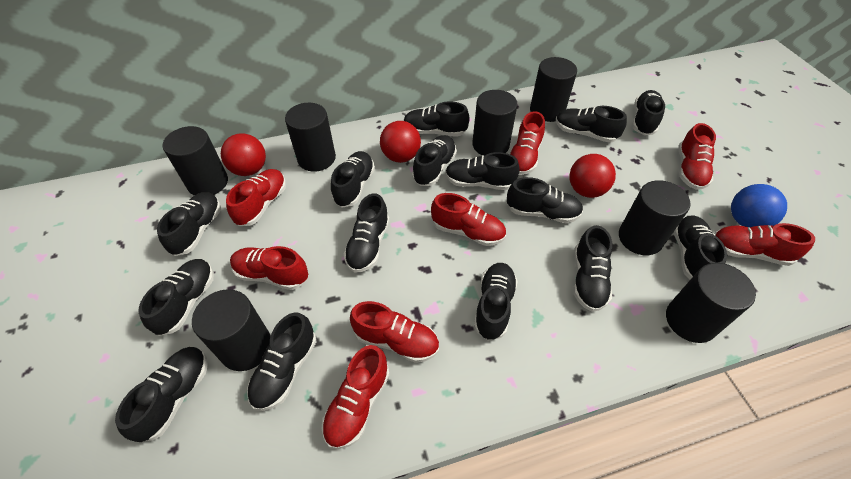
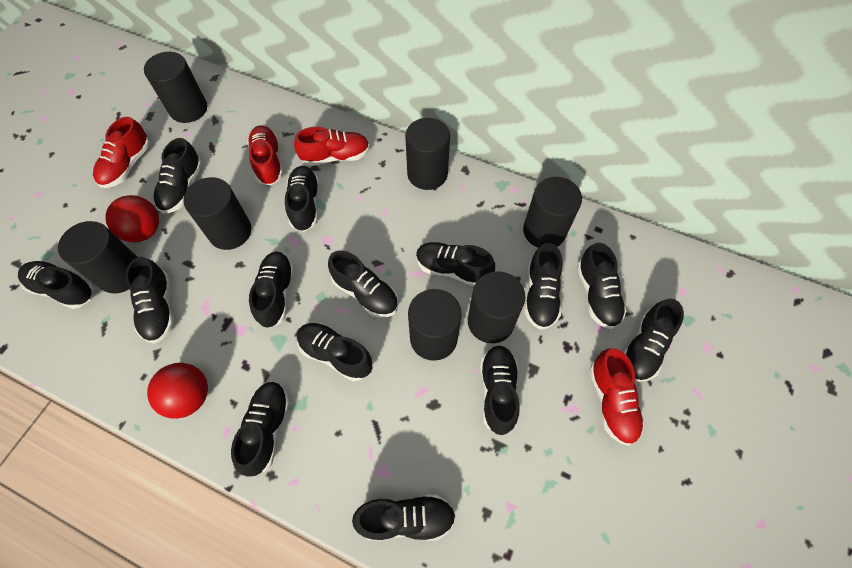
black shoe: [115,347,208,442] [139,259,214,336] [157,192,221,256] [247,312,316,411] [331,151,375,208] [344,193,390,273] [403,101,469,137] [412,135,457,186] [445,152,520,190] [474,263,518,341] [507,177,583,223] [556,106,627,143] [574,225,612,312] [632,90,665,135] [673,216,727,280] = 15 -> [18,261,94,309] [125,257,174,343] [153,138,202,214] [231,382,290,477] [249,251,294,328] [285,166,319,232] [297,323,373,381] [328,250,398,318] [352,494,456,541] [416,242,495,286] [480,345,520,435] [525,243,563,330] [577,243,626,329] [624,299,684,382] = 14
blue ball: [731,184,787,227] = 1 -> none = 0
red ball: [221,133,266,176] [380,121,421,163] [569,154,616,198] = 3 -> [105,195,159,242] [147,363,208,419] = 2
red shoe: [226,169,286,226] [230,246,308,290] [322,345,390,449] [350,301,439,363] [431,193,506,246] [510,111,545,175] [679,123,716,190] [715,223,815,266] = 8 -> [93,117,150,188] [247,125,283,185] [294,127,370,166] [590,348,645,446] = 4

